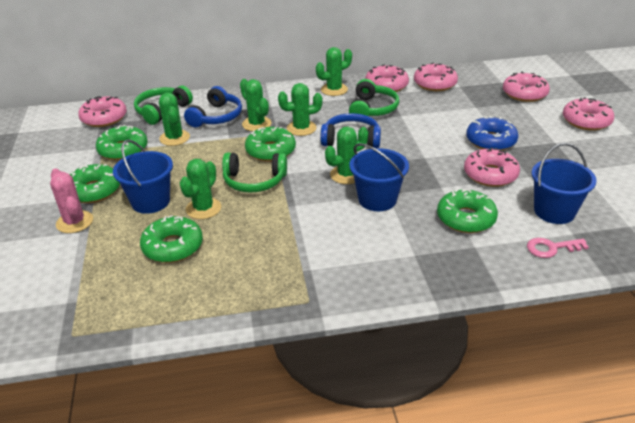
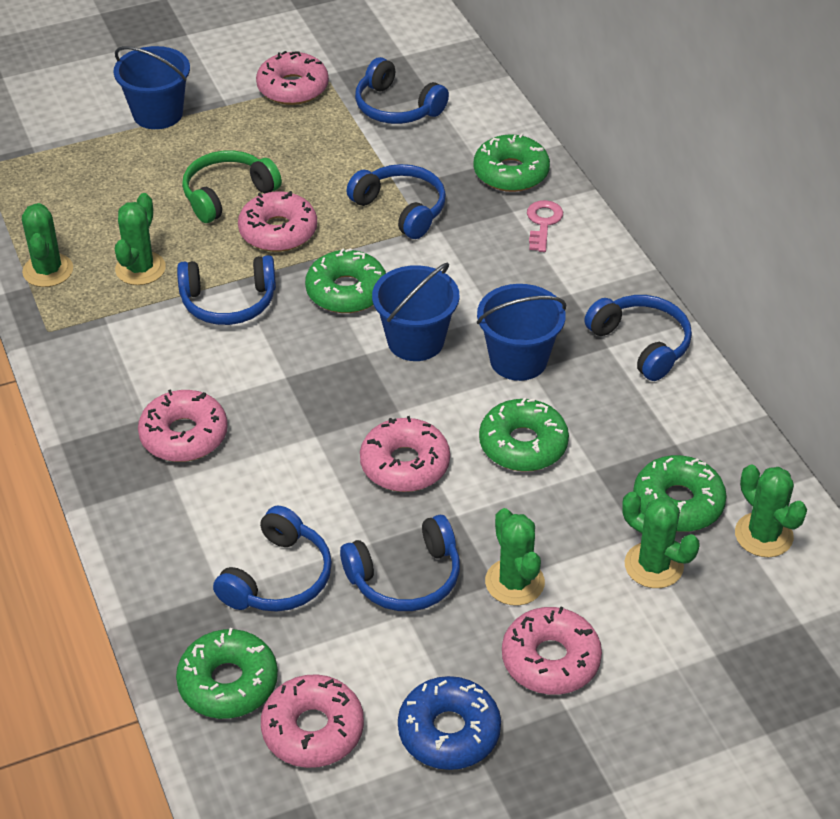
blue headphones: [184,86,242,127] [321,113,381,148] = 2 -> [177,255,276,325] [213,506,332,612] [340,515,460,611] [346,164,446,239] [355,57,449,124] [584,295,692,381] = 6
green cactus: [159,93,190,146] [180,159,221,219] [240,79,272,131] [278,83,322,136] [316,47,352,96] [325,126,368,184] = 6 -> [22,203,73,287] [115,193,166,285] [485,508,545,606] [622,492,700,588] [735,465,807,557] = 5
green headphones: [134,86,193,125] [222,153,287,193] [349,79,399,116] = 3 -> [182,150,282,223] = 1
pink cactus: [50,168,93,233] = 1 -> none = 0

